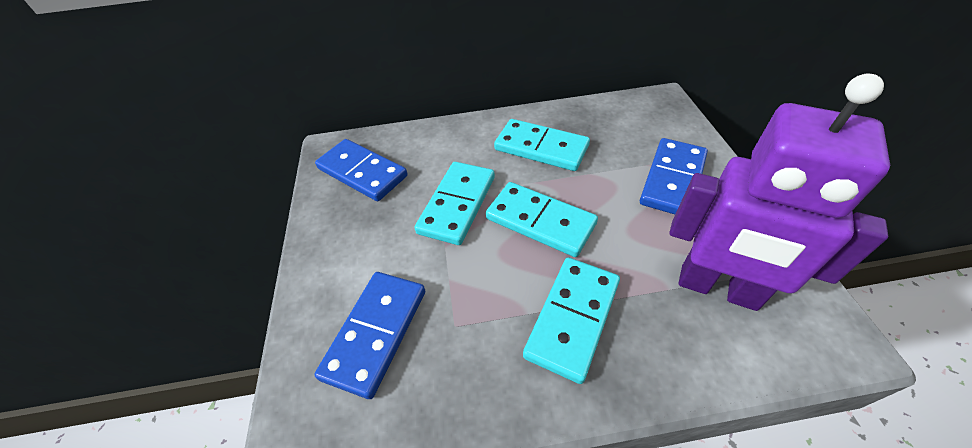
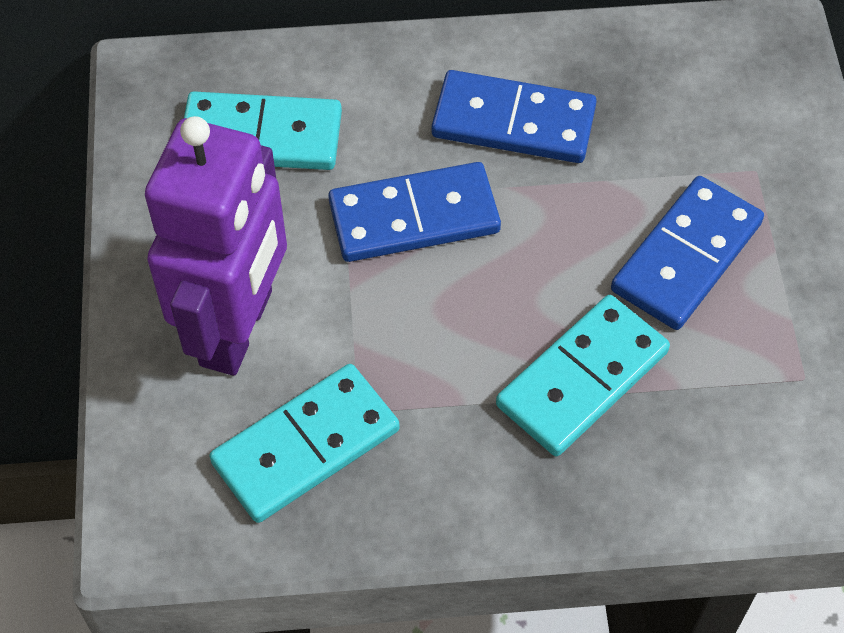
turquoise domino: [415,162,495,245] [486,182,598,257] [494,119,590,171] [523,258,620,384] = 4 -> [184,91,342,170] [209,364,399,523] [496,295,670,456] = 3

